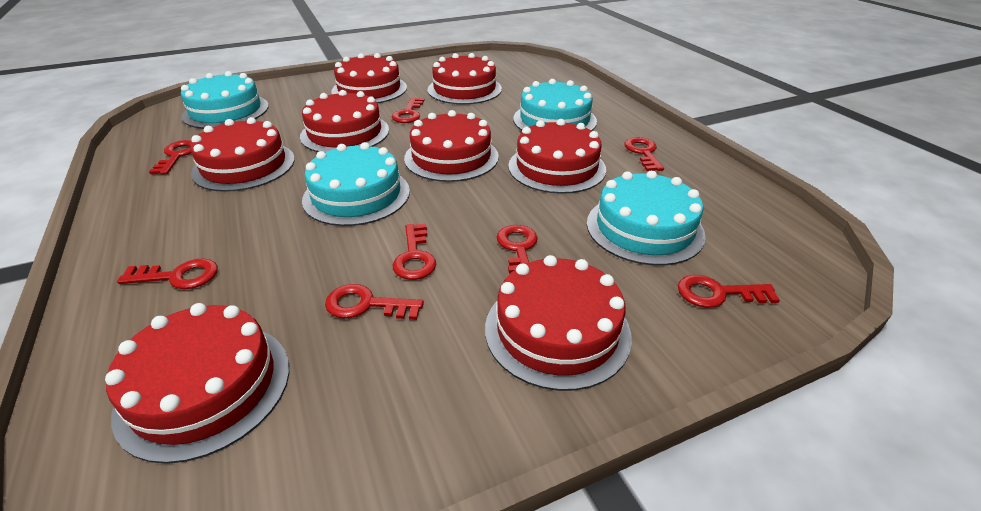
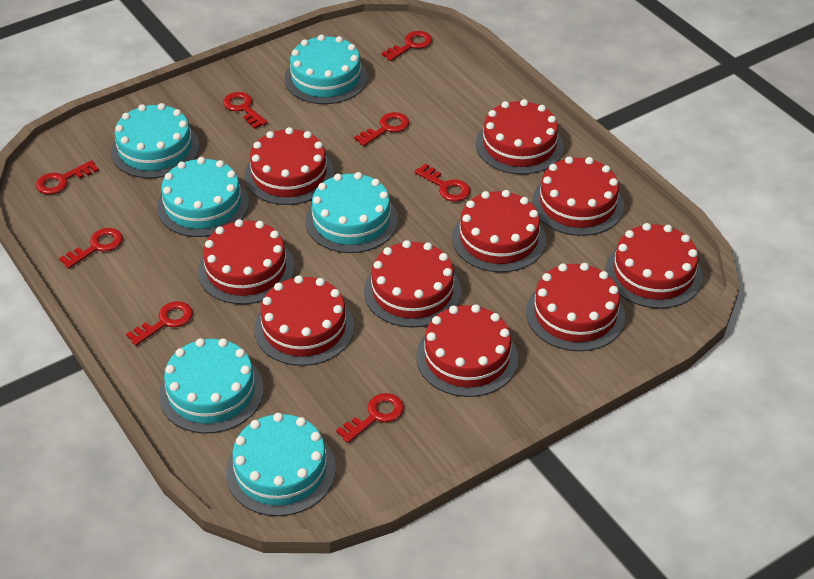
red cake: [105,303,289,464] [190,117,295,192] [300,90,389,152] [331,53,407,103] [404,110,499,182] [428,53,502,104] [485,255,632,391] [508,119,606,194] = 8 -> [198,219,294,304] [244,127,334,205] [254,275,354,366] [364,240,461,328] [416,304,518,397] [452,190,546,272] [476,99,564,175] [526,263,625,351] [532,156,624,236] [605,223,703,309] = 10
turquoise cake: [181,71,269,129] [302,142,410,226] [513,79,597,131] [587,170,706,266] = 4 -> [111,103,200,178] [157,157,249,237] [159,338,264,434] [226,413,336,516] [284,35,368,104] [305,172,398,253] = 6

